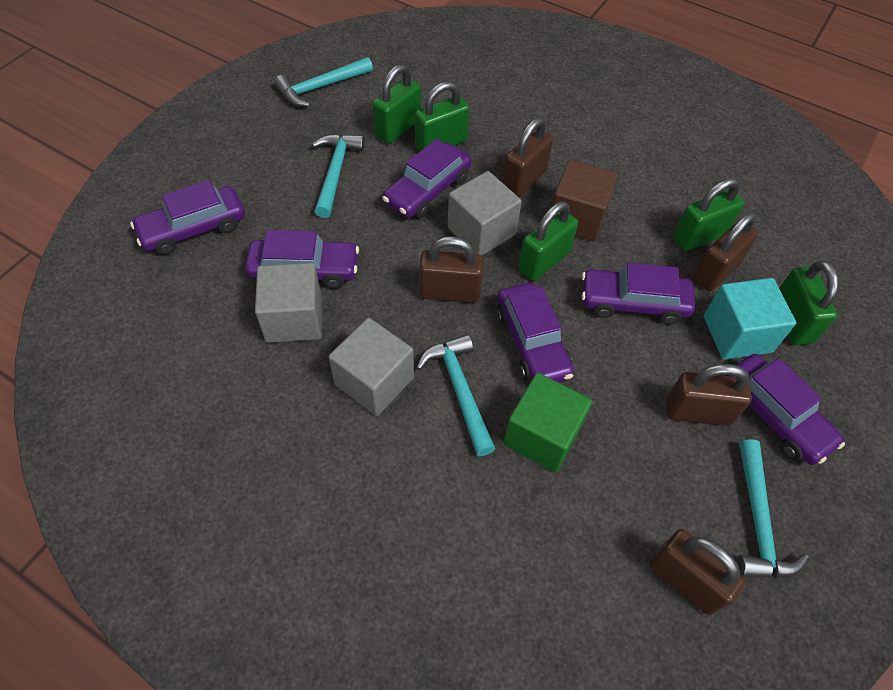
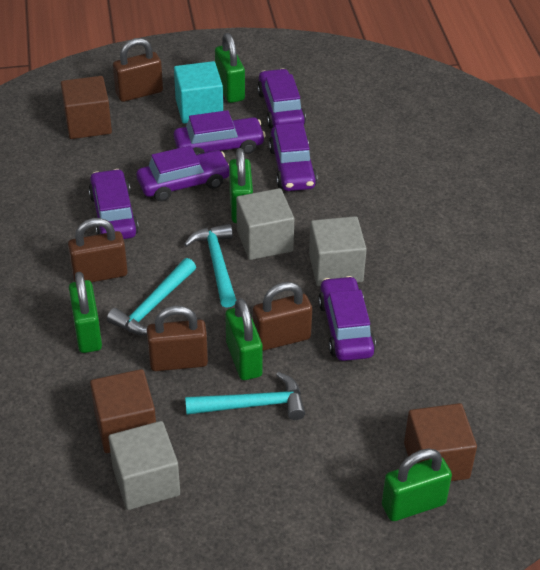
brown cube: [552,160,618,241] = 1 -> [61,76,112,139] [90,369,156,453] [404,403,477,481] = 3
brown padlock: [420,236,484,303] [503,118,553,197] [650,529,746,615] [666,364,752,426] [693,212,759,291] = 5 -> [68,218,128,282] [113,38,163,102] [147,306,208,371] [253,282,312,351] = 4
green cube: [503,373,592,472] = 1 -> none = 0
turquoise hammer: [274,57,373,107] [312,134,365,218] [416,334,495,456] [737,439,809,579] = 4 -> [107,258,196,336] [184,224,236,308] [185,372,305,420] = 3

